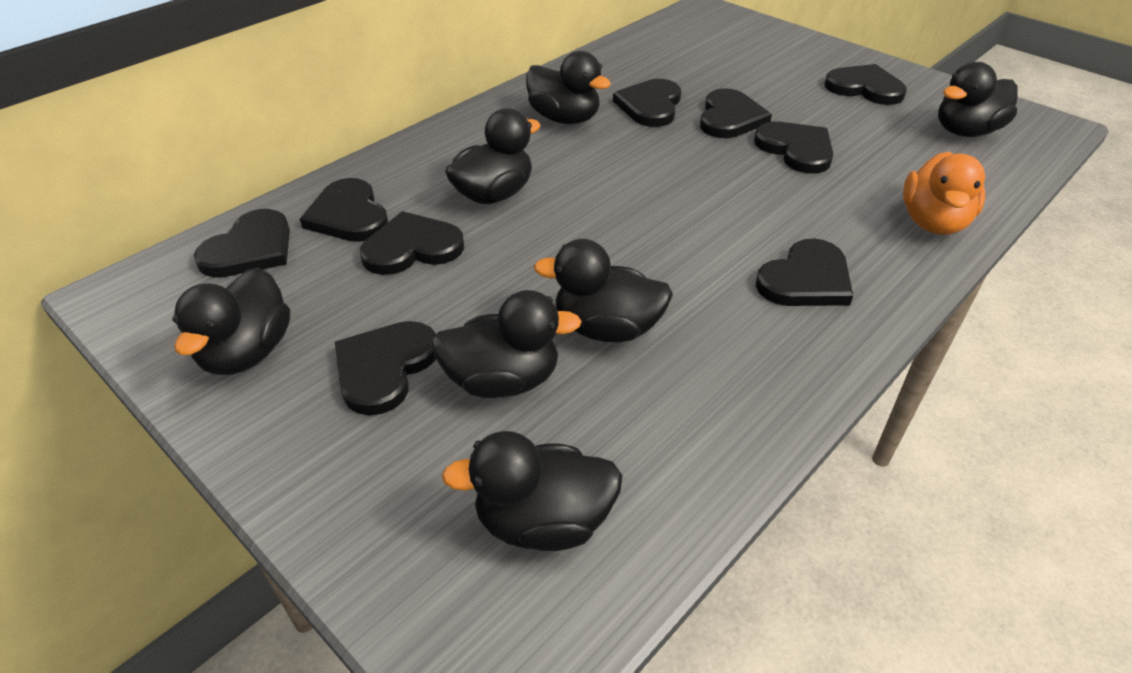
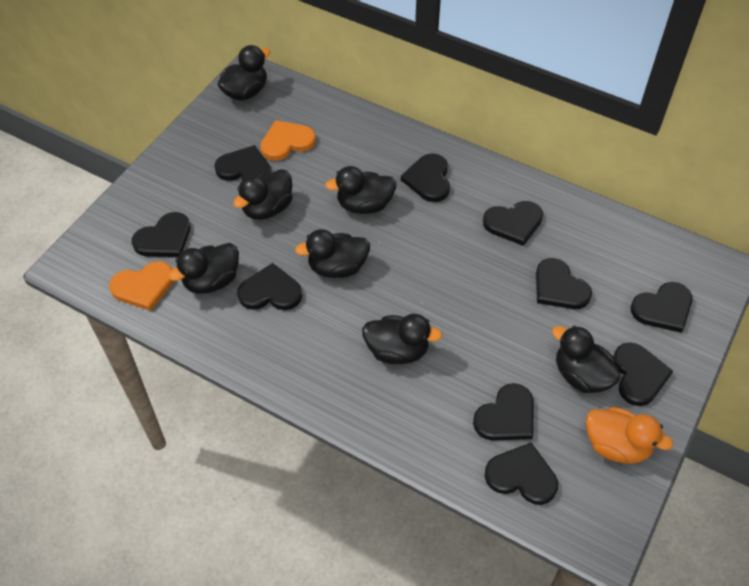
black heart: [194,209,290,277] [300,178,388,242] [335,321,436,415] [360,211,464,275] [613,79,681,127] [700,88,772,138] [754,122,834,174] [756,238,853,306] [824,64,907,105] = 9 -> [132,212,190,257] [214,145,272,181] [237,263,302,310] [401,153,450,202] [473,383,534,441] [483,201,543,246] [484,443,558,505] [536,258,592,309] [613,342,673,406] [631,282,692,333] = 10
orange heart: none = 0 -> [109,261,173,311] [260,120,316,161] = 2

